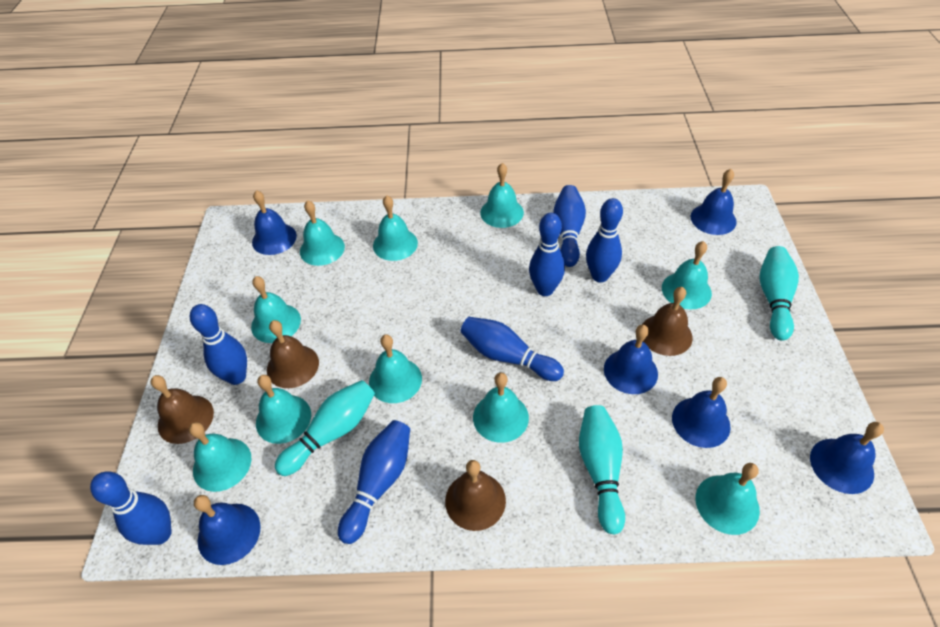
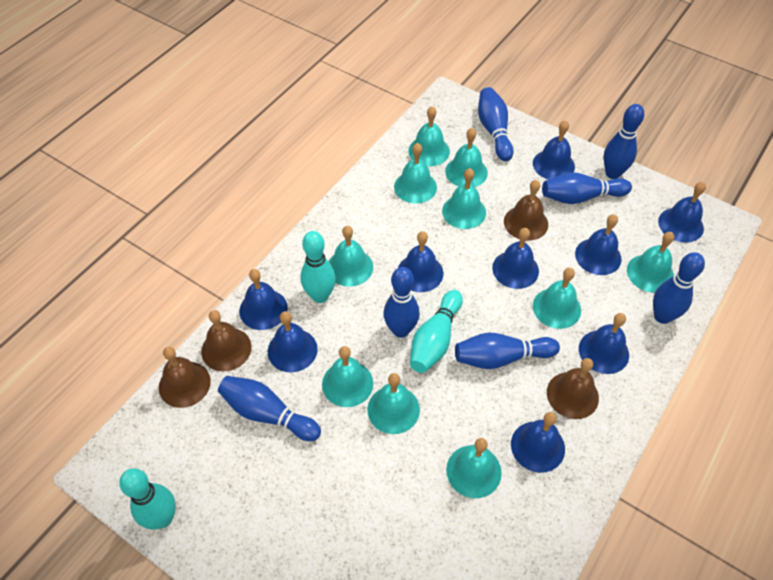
blue bell: [194,495,261,565] [252,190,297,255] [604,325,658,394] [672,377,731,448] [690,169,737,235] [810,422,884,494] = 6 -> [239,269,288,330] [268,311,318,372] [398,231,444,292] [492,228,539,289] [511,412,565,473] [533,120,575,180] [575,214,622,275] [579,313,629,374] [658,182,706,243] = 9

